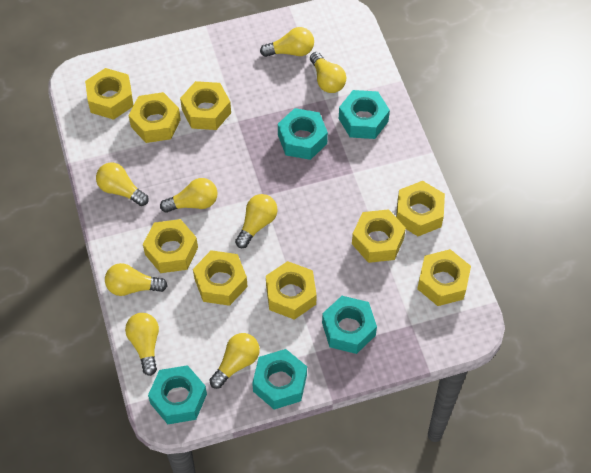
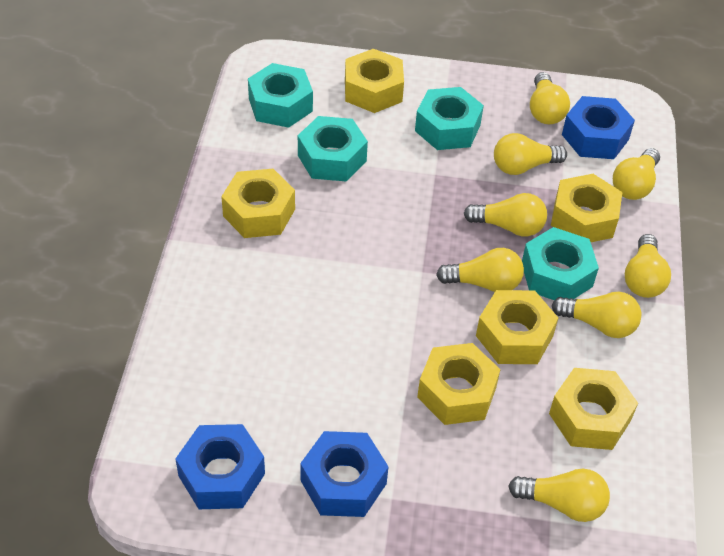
blue nut: none = 0 -> [175,424,265,509] [300,431,389,517] [562,96,635,159] = 3
turquoise nut: [148,365,207,424] [252,349,307,409] [278,108,328,160] [322,296,377,354] [339,90,390,139] = 5 -> [248,63,313,128] [298,116,368,182] [415,87,484,150] [522,227,599,300] = 4
yellow nut: [85,68,134,120] [128,92,181,143] [143,219,198,273] [180,81,231,130] [193,250,248,306] [266,261,317,320] [352,209,406,263] [396,181,445,236] [417,249,471,306] = 9 -> [221,169,295,238] [345,49,404,113] [417,343,501,425] [476,290,558,364] [549,368,638,450] [551,174,622,242] = 6

